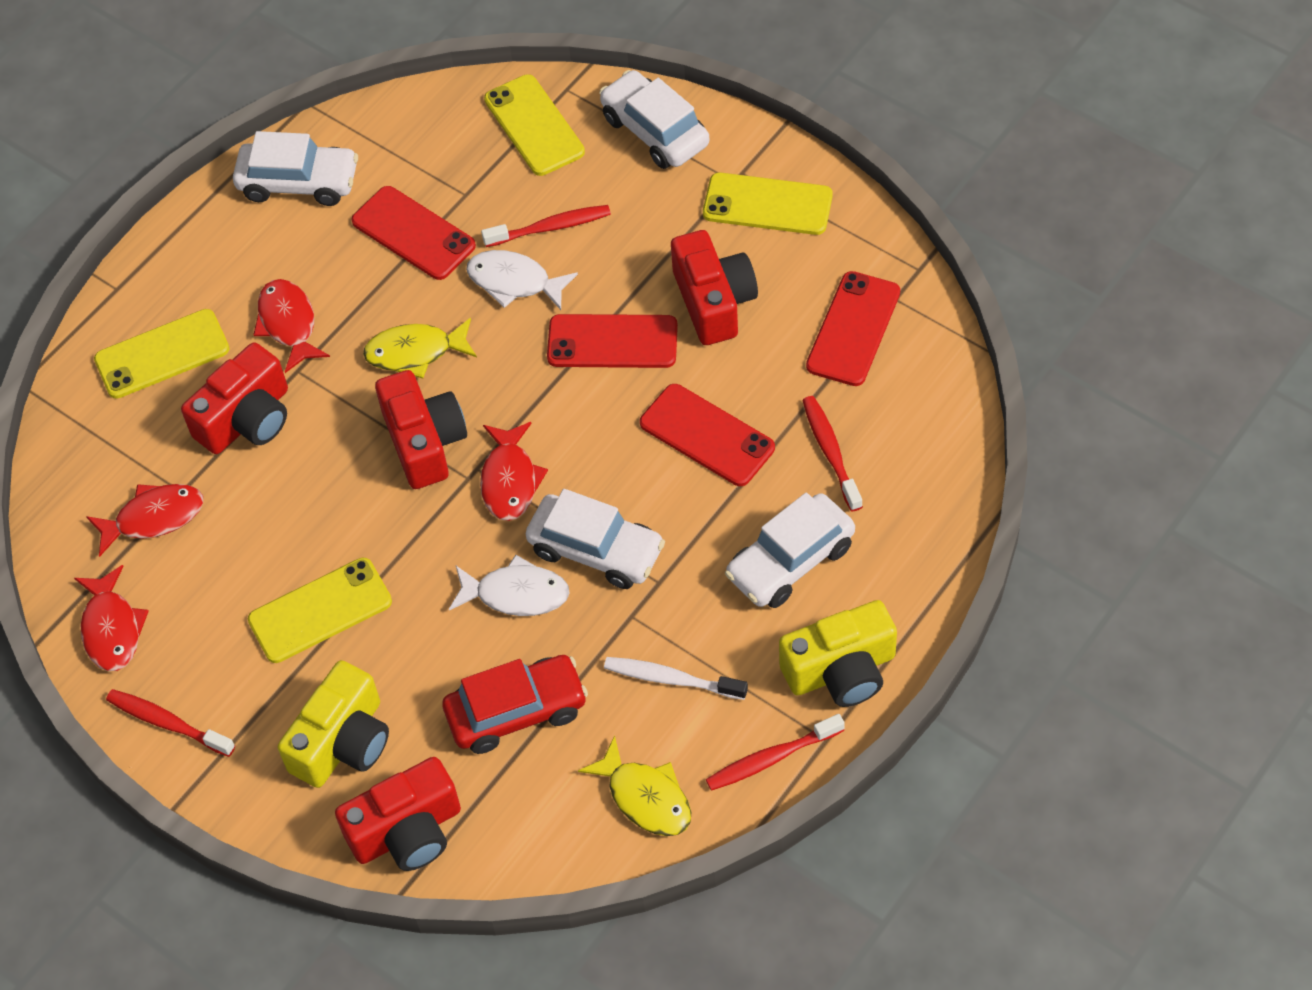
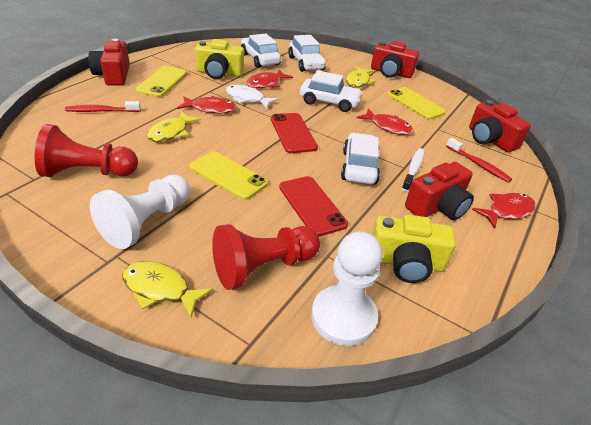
red car: [442,655,588,754] = 1 -> none = 0
red pawn: none = 0 -> [35,124,138,177] [212,224,320,290] = 2
red phone: [351,186,476,280] [547,314,678,368] [640,384,775,486] [806,271,900,386] = 4 -> [271,113,318,153] [279,176,348,236] = 2
red toothbrush: [106,689,235,757] [481,205,611,247] [706,714,845,791] [802,396,863,511] = 4 -> [65,101,141,112] [446,138,512,183] = 2
white fish: [449,555,570,616] [466,250,578,310] = 2 -> [226,85,279,108] = 1
white pawn: none = 0 -> [90,175,190,249] [311,231,383,346] = 2
yellow fish: [363,318,477,378] [578,736,691,836] = 2 -> [123,261,213,318] [147,111,201,142] [346,66,375,88] = 3
yellow phone: [94,309,230,399] [248,558,392,663] [484,74,585,176] [703,172,833,235] = 4 -> [136,66,187,97] [189,151,268,200] [387,87,446,120] = 3

